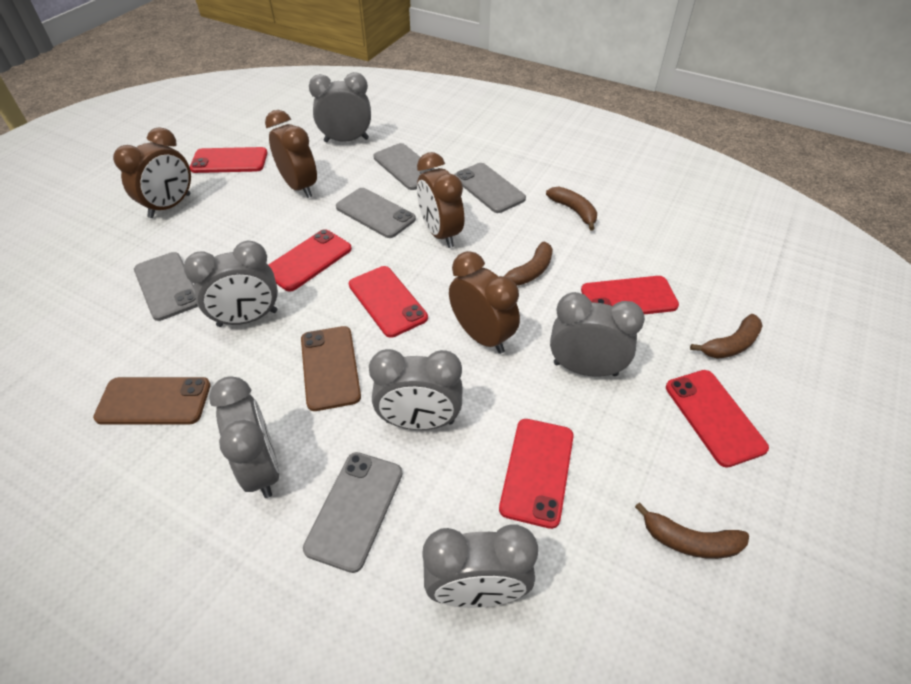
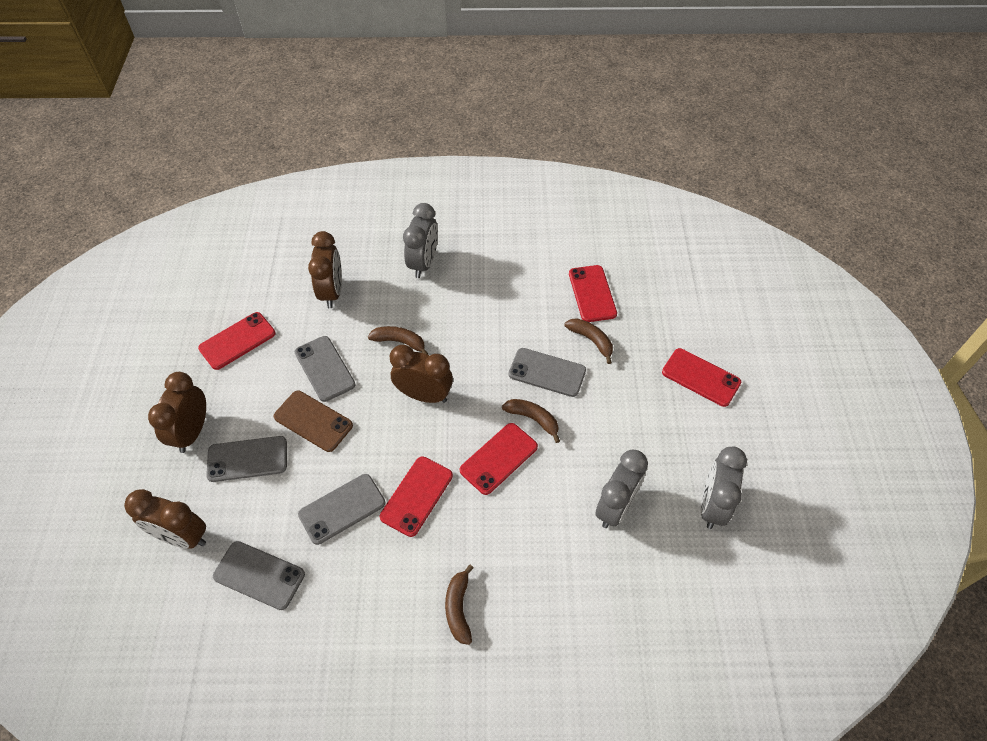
brown phone: [93,377,211,425] [301,326,361,411] = 2 -> [273,391,353,452] = 1
grey clock: [184,241,278,327] [209,376,280,498] [309,72,371,142] [369,349,463,430] [422,524,538,608] [550,292,645,377] = 6 -> [403,203,438,278] [595,450,648,528] [701,447,747,529] = 3
red phone: [190,147,267,173] [269,229,352,292] [349,266,428,338] [499,419,574,529] [581,276,679,314] [666,370,769,468] = 6 -> [198,312,276,370] [380,456,453,537] [460,423,538,495] [569,265,617,322] [662,348,741,407] = 5

